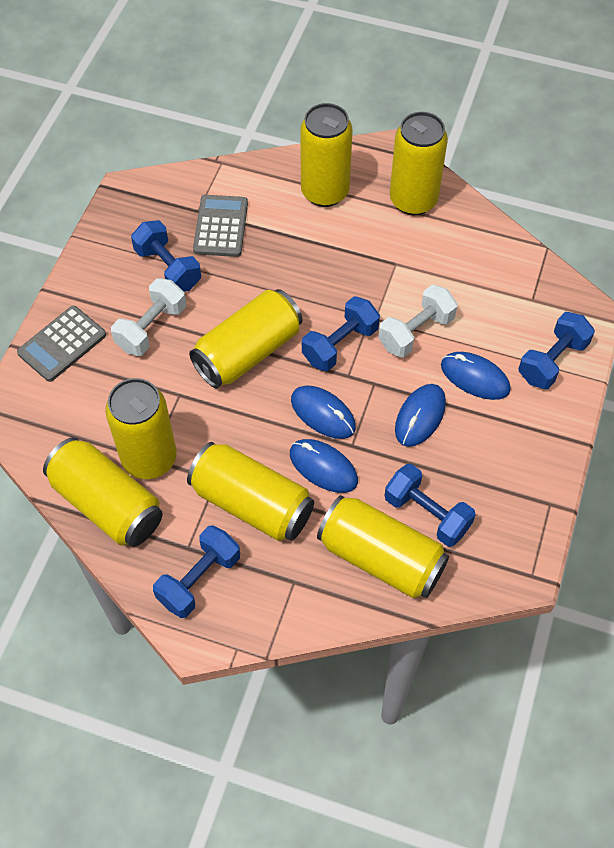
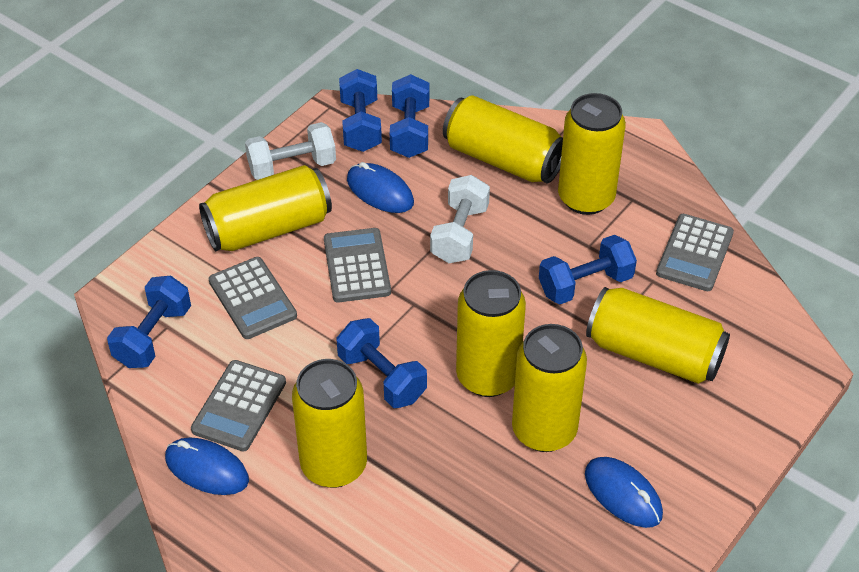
blue mouse: [290,439,358,493] [291,386,356,439] [395,384,446,447] [441,352,511,400] = 4 -> [165,438,249,495] [347,162,414,213] [585,457,663,528] = 3
grey calculator: [17,306,106,382] [193,195,248,257] = 2 -> [191,360,286,451] [209,257,297,339] [324,228,391,302] [656,214,734,291] = 4

